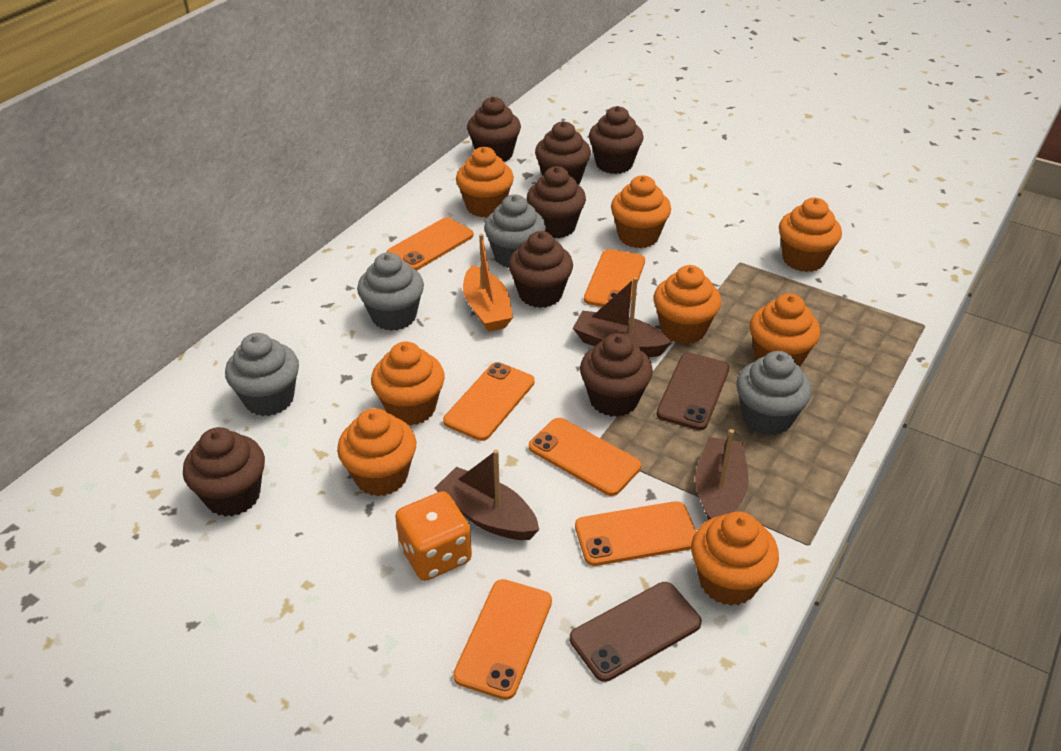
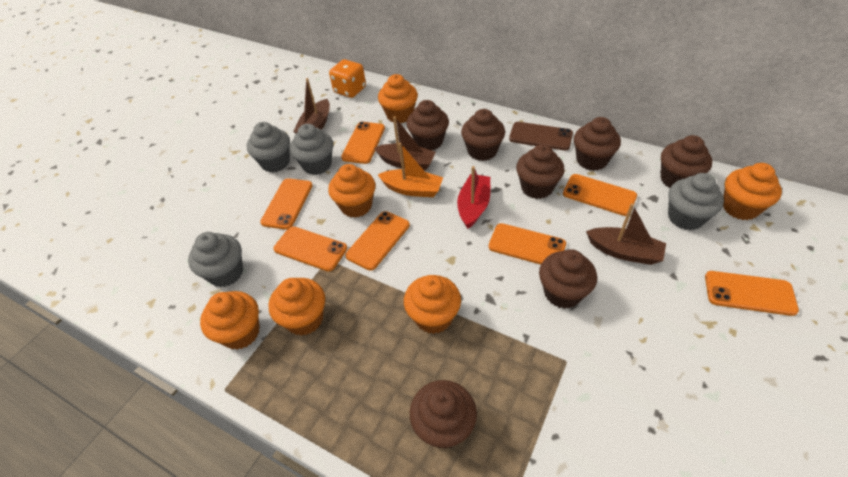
brown phone: [570,582,702,682] [656,353,729,430] = 2 -> [509,122,573,151] = 1
orange cupcake: [337,408,416,496] [371,342,445,426] [456,147,514,217] [611,175,671,248] [653,265,721,344] [691,511,779,606] [750,293,820,366] [779,198,842,272] = 8 -> [200,291,260,350] [269,278,325,336] [328,164,375,218] [378,74,418,123] [404,275,461,334] [723,163,782,220] = 6
orange phone: [387,217,474,270] [443,362,535,441] [453,579,552,700] [529,418,641,496] [575,501,696,566] [584,249,645,307] = 6 -> [260,178,313,230] [273,226,347,272] [341,122,385,164] [345,211,410,270] [489,223,566,265] [563,174,637,216] [705,271,799,316] = 7
red boat: none = 0 -> [457,166,490,229] = 1

